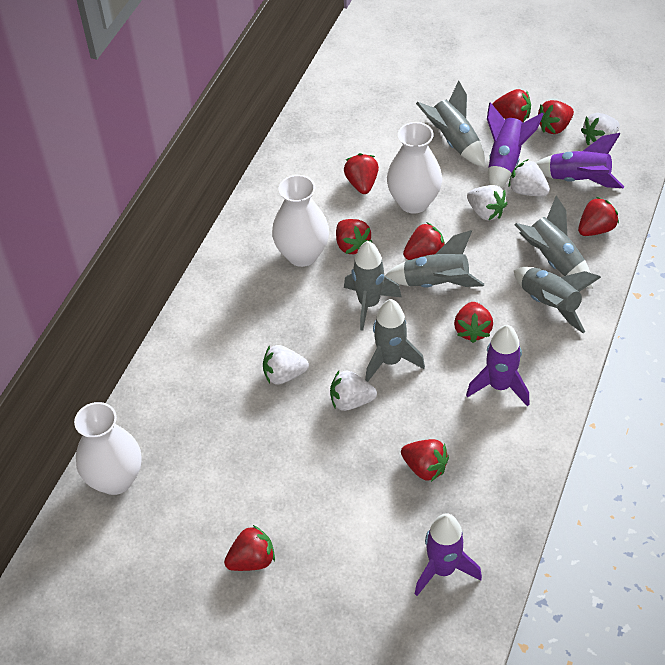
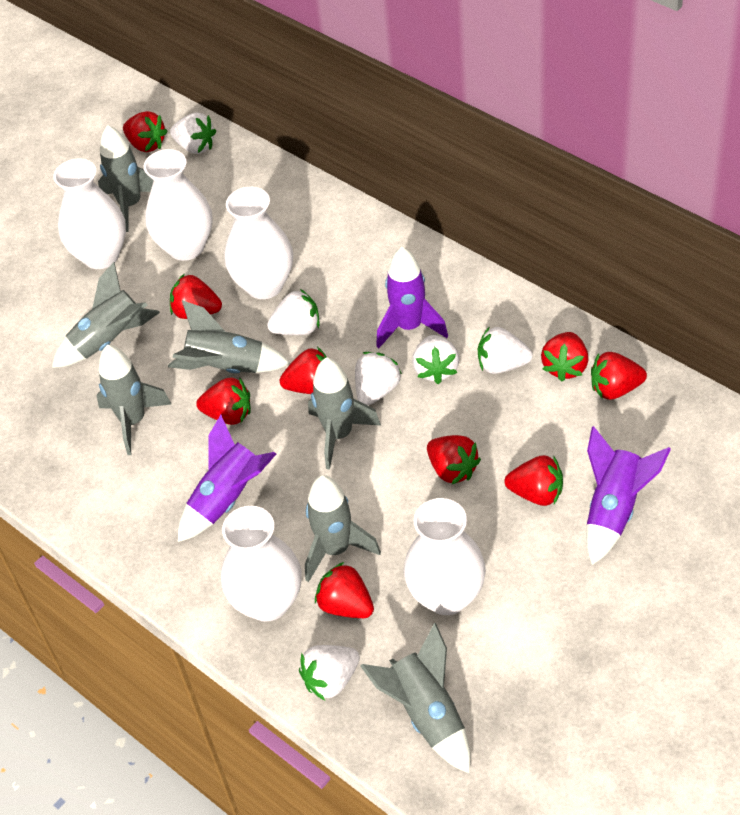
grey rocket: [344,241,401,331] [365,299,425,382] [385,230,484,288] [416,81,485,167] [514,267,601,333] [515,195,593,289] = 6 -> [52,262,160,368] [96,345,171,455] [98,125,154,232] [168,300,290,373] [305,475,381,582] [308,357,381,470] [360,623,471,773] = 7
purple rocket: [415,513,482,596] [466,325,530,407] [487,102,543,189] [536,133,624,188] = 4 -> [178,415,276,542] [376,247,448,349] [586,426,671,565] = 3
white strawberry: [263,345,309,384] [330,370,377,411] [467,185,507,221] [508,159,550,196] [581,113,620,145] = 5 -> [170,113,216,154] [267,289,320,335] [299,645,360,701] [355,352,402,405] [412,335,459,384] [478,327,533,374] = 6
white vase: [74,402,141,495] [272,175,329,267] [387,122,442,214] = 3 -> [53,159,126,269] [143,149,212,261] [221,506,302,622] [225,187,293,299] [404,498,486,615] = 5

